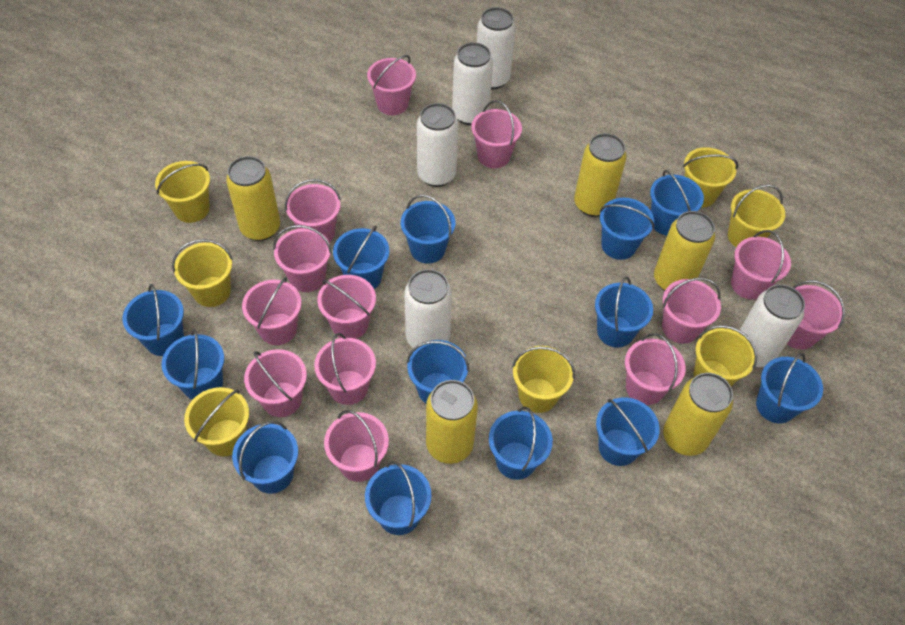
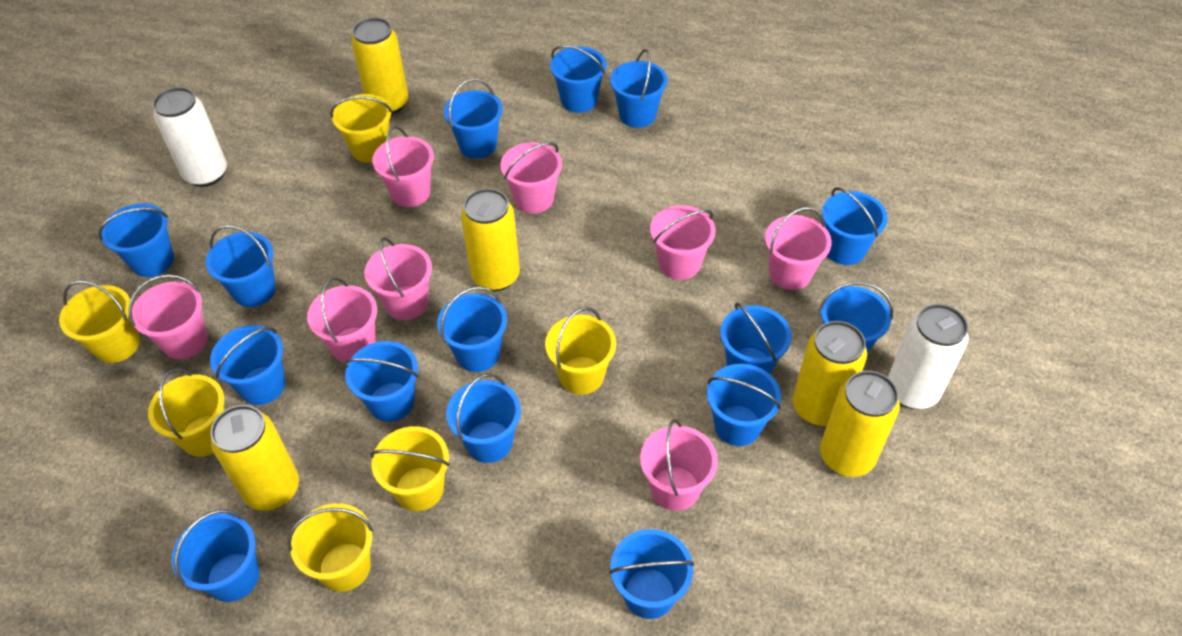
blue bucket: [122,284,184,356] [162,329,224,400] [232,421,298,494] [333,226,389,289] [365,461,432,535] [401,195,455,264] [407,340,469,404] [489,407,553,480] [595,276,653,348] [596,397,660,466] [600,198,654,260] [650,170,704,235] [756,353,823,424] = 13 -> [98,203,174,277] [172,510,259,602] [205,225,276,307] [210,325,285,405] [344,341,418,422] [437,286,507,372] [444,78,503,159] [446,373,521,463] [550,45,607,113] [609,529,694,619] [610,49,667,128] [707,364,781,446] [720,303,792,374] [819,282,893,354] [822,187,888,265] = 15
pink bucket: [242,277,302,345] [244,349,307,417] [273,225,332,292] [285,179,341,242] [314,333,376,405] [317,275,376,339] [324,410,389,482] [367,55,416,115] [471,100,522,168] [625,333,686,405] [662,278,721,344] [731,230,791,300] [787,280,845,350] = 13 -> [128,274,208,359] [307,277,377,363] [365,237,432,320] [372,126,434,207] [501,142,562,214] [640,419,718,511] [650,205,716,280] [765,207,832,290] = 8
white can: [404,269,452,348] [417,103,459,187] [452,42,493,125] [477,7,516,90] [740,284,805,367] = 5 -> [153,87,227,187] [888,304,969,409] = 2
yellow bucket: [155,161,210,223] [172,239,233,307] [184,387,249,456] [512,346,575,413] [683,147,738,208] [694,325,757,386] [728,184,785,247] = 7 -> [59,280,140,363] [148,368,225,457] [288,503,374,592] [330,94,393,162] [370,426,450,511] [545,307,616,395] = 6

